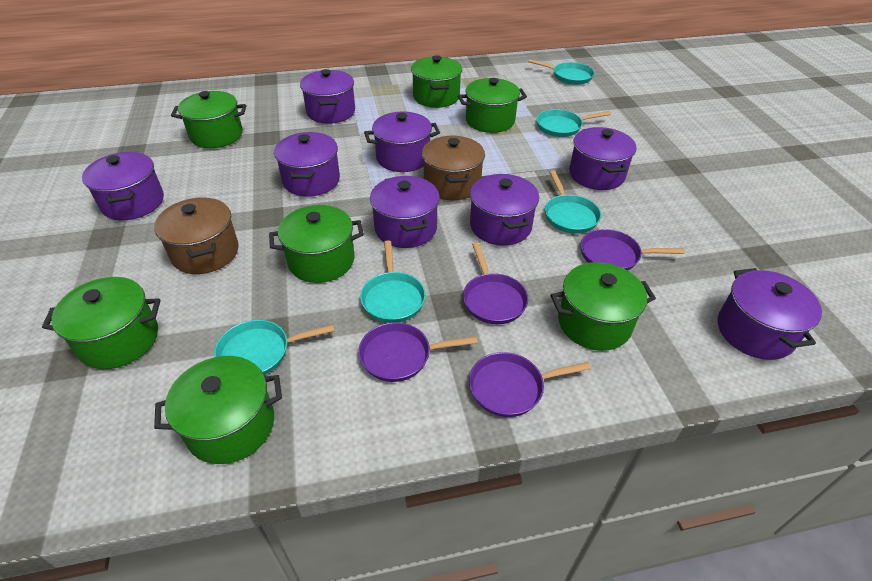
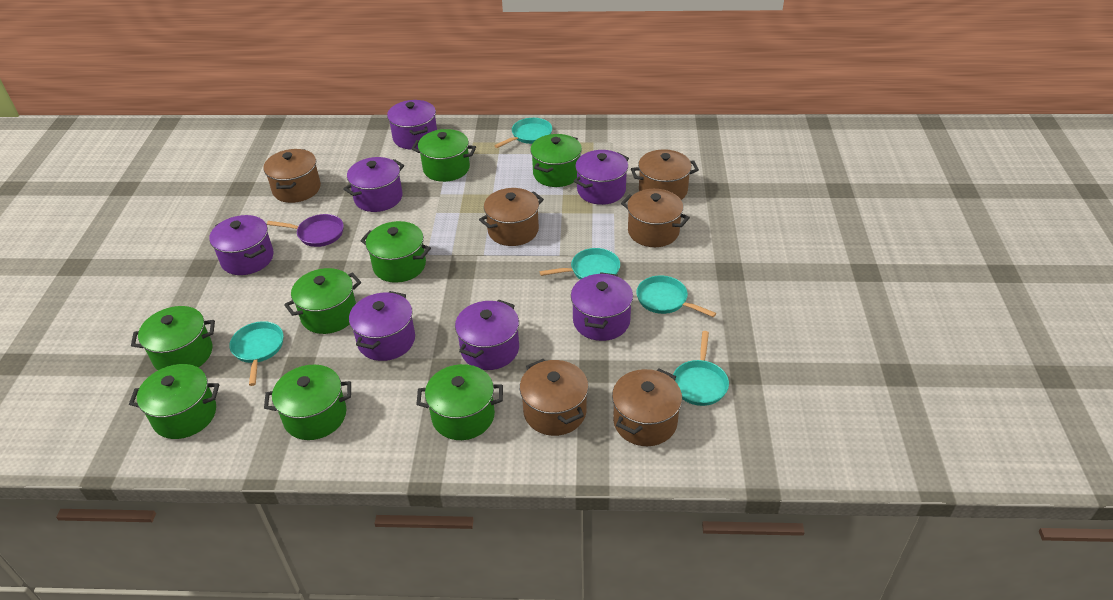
brown pot: [154,197,238,274] [422,136,485,200] = 2 -> [263,149,321,203] [479,188,544,246] [520,359,588,436] [612,369,682,446] [621,189,690,247] [631,149,699,200] = 6
green pot: [42,277,161,369] [154,356,282,464] [171,91,246,148] [269,205,364,283] [411,55,462,108] [458,78,527,133] [551,262,656,351] = 7 -> [129,364,219,439] [131,306,215,370] [264,365,351,440] [284,268,361,334] [360,221,431,283] [412,129,476,182] [416,364,503,440] [530,134,582,187] = 8
purple pan: [358,322,477,382] [463,242,528,324] [469,352,591,417] [581,229,685,270] = 4 -> [267,214,344,247] = 1
purple pot: [82,152,164,220] [274,132,340,197] [300,69,355,124] [364,112,440,172] [370,176,439,248] [470,174,539,246] [569,127,636,190] [718,268,822,360] = 8 -> [209,215,274,275] [343,157,404,212] [349,291,415,361] [387,100,437,149] [455,300,519,370] [571,272,633,341] [574,150,629,205] = 7

